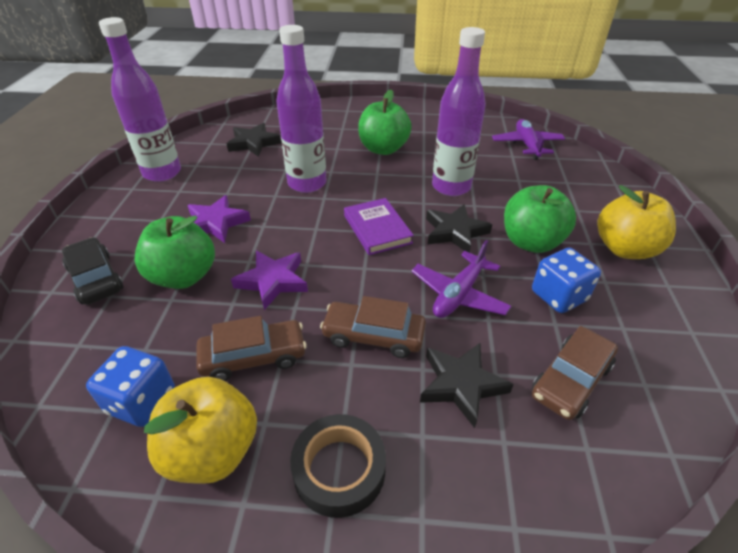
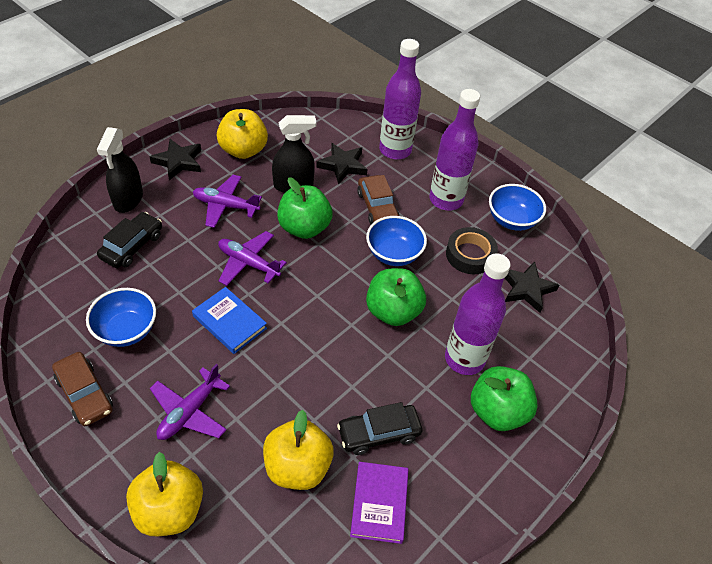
black car: [62,237,123,305] = 1 -> [97,212,162,268] [337,402,422,455] = 2
black spray bottle: none = 0 -> [97,127,143,213] [272,115,316,193] = 2
blue book: none = 0 -> [192,287,267,354] = 1
blue bowl: none = 0 -> [86,288,156,347] [366,216,427,266] [489,184,546,231] = 3
blue dice: [86,346,175,427] [532,248,601,313] = 2 -> none = 0
brown car: [196,316,307,381] [320,296,426,358] [532,326,618,420] = 3 -> [52,352,113,426] [357,175,399,224] = 2
purple plane: [411,240,511,318] [492,119,565,160] = 2 -> [150,364,230,440] [193,175,262,228] [218,231,287,286] = 3
purple star: [187,195,251,243] [231,250,308,310] = 2 -> none = 0
yellow apple: [144,377,257,484] [597,185,676,259] = 2 -> [126,452,203,536] [217,109,268,159] [263,410,334,490] = 3

